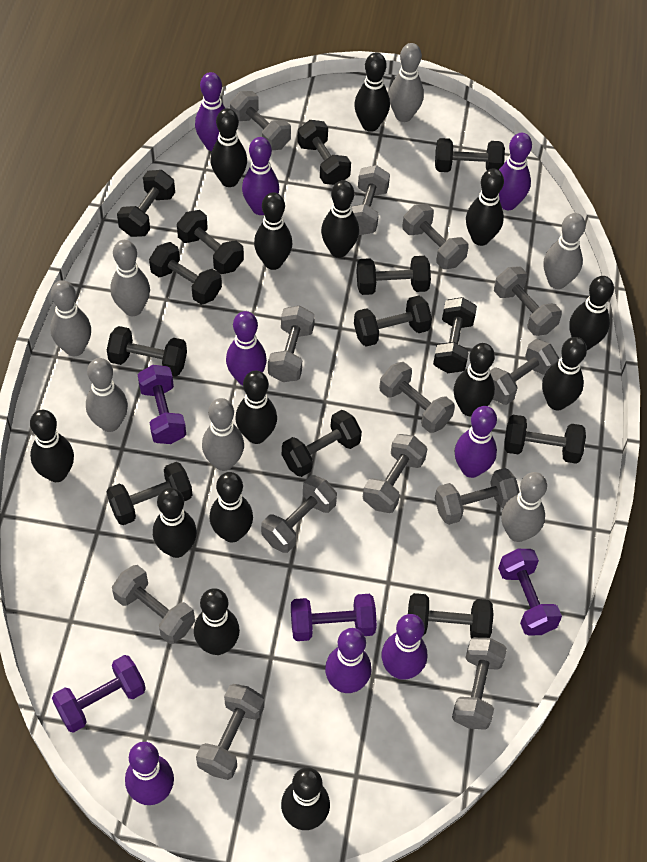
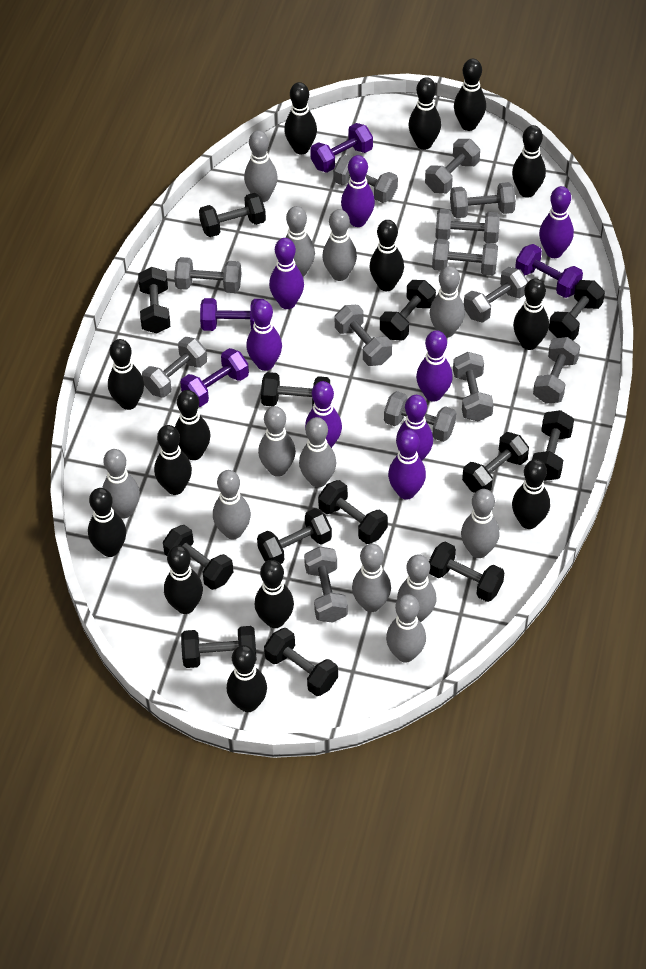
grey bowling pin: [50,280,91,356] [86,358,128,432] [110,240,150,316] [202,398,244,471] [389,43,424,122] [501,472,547,542] [544,213,586,289] = 7 -> [102,449,140,519] [213,470,251,539] [244,130,278,202] [258,406,296,477] [286,206,315,277] [299,417,336,487] [322,209,357,281] [352,544,391,612] [386,594,426,663] [397,554,436,622] [430,266,465,338] [461,489,500,558] = 12

